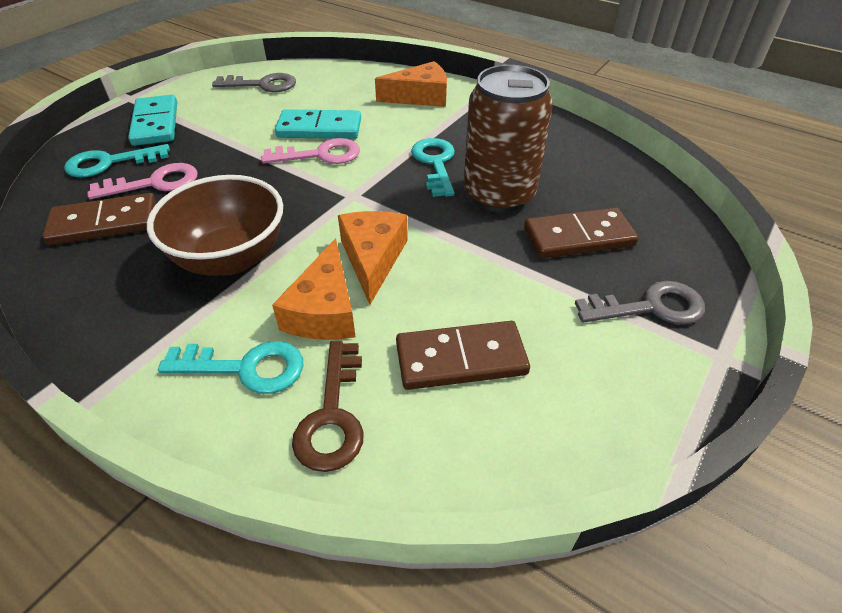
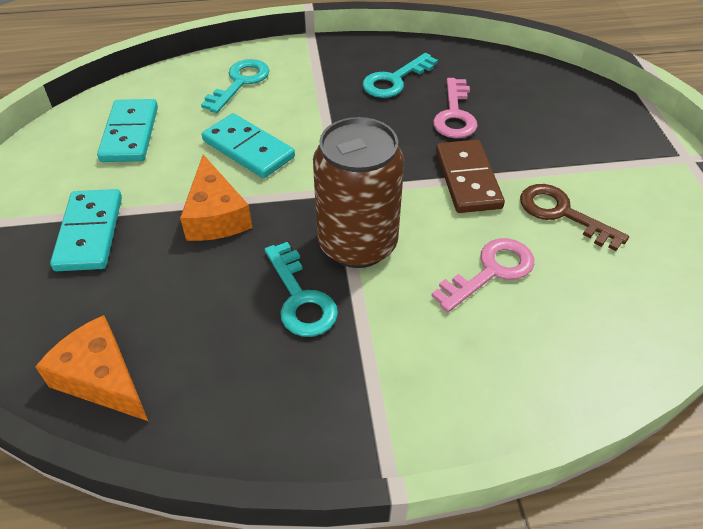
brown bowl: [147,175,283,276] = 1 -> none = 0
brown domino: [42,193,156,245] [396,321,530,390] [524,207,639,259] = 3 -> [436,140,505,213] = 1
grey key: [212,73,296,92] [575,281,705,325] = 2 -> none = 0
orange cheese: [272,238,356,340] [338,211,408,304] [375,61,447,107] = 3 -> [35,315,148,421] [180,155,252,241] = 2
turquoise domino: [128,95,177,146] [275,109,361,139] = 2 -> [50,189,122,271] [97,99,158,162] [202,113,295,178] = 3

